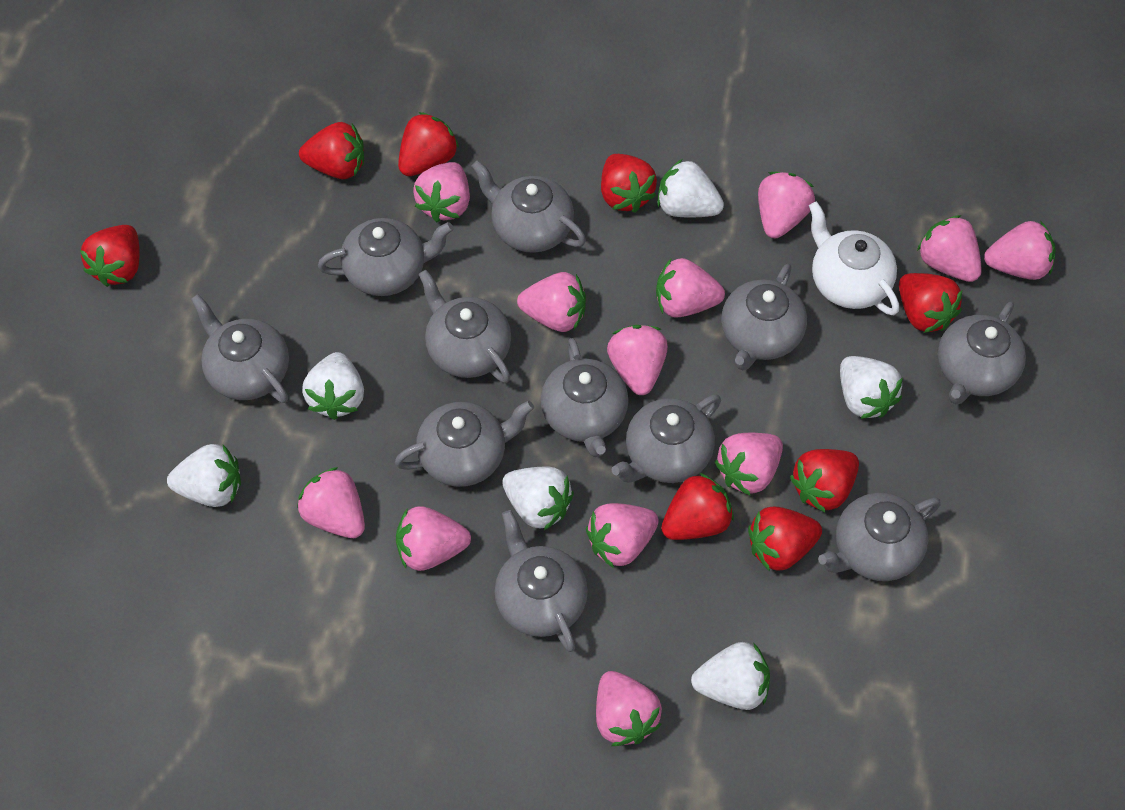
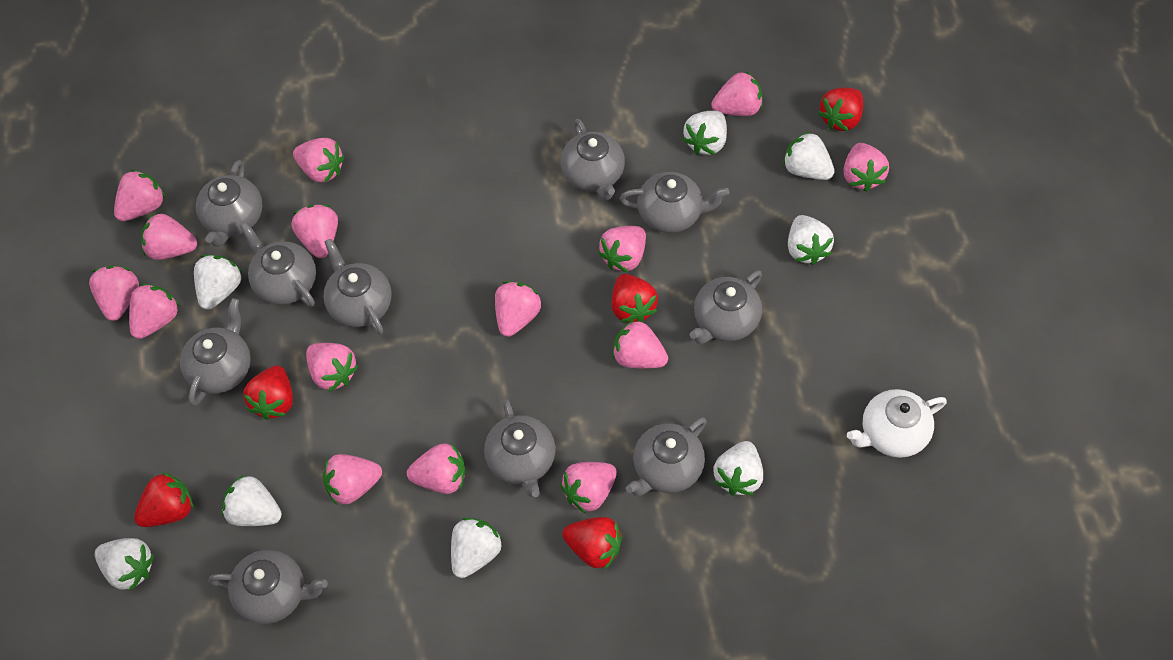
grey teapot: [191,294,289,403] [318,218,454,296] [395,401,534,487] [419,270,511,383] [471,160,586,253] [494,510,588,652] [541,338,629,457] [612,395,721,483] [721,264,807,370] [818,493,941,581] [938,302,1026,404] = 11 -> [180,298,251,406] [196,160,262,247] [208,550,328,624] [240,222,316,307] [323,239,392,335] [484,399,556,498] [561,119,625,200] [620,172,729,233] [626,417,707,496] [690,270,762,344] = 10
pink strawberry: [297,467,365,538] [396,506,471,571] [413,162,470,222] [517,272,586,332] [586,503,659,568] [596,671,662,746] [607,325,668,395] [656,258,725,318] [715,433,783,496] [758,172,815,238] [917,215,982,282] [984,221,1056,280] = 12 -> [89,265,139,321] [114,169,165,221] [129,284,180,339] [141,213,197,260] [291,205,338,258] [293,138,344,183] [306,343,358,392] [323,454,382,505] [407,443,465,494] [495,281,541,337] [560,462,617,513] [598,226,646,272] [612,319,668,369] [711,71,763,116] [844,143,889,192] = 15
red strawberry: [80,225,140,287] [299,122,364,179] [398,112,459,176] [601,154,657,213] [661,473,734,540] [748,507,822,571] [790,449,859,512] [899,273,962,333] = 8 -> [134,472,194,527] [243,366,293,420] [563,517,622,569] [611,274,658,323] [818,88,863,131] = 5
white strawberry: [167,444,241,507] [302,352,364,420] [502,467,574,530] [657,159,724,218] [691,642,770,710] [840,356,903,419] = 6 -> [95,538,154,591] [194,255,242,310] [222,475,282,526] [451,518,503,578] [682,111,727,155] [714,441,763,495] [783,131,835,180] [788,215,834,265] = 8

